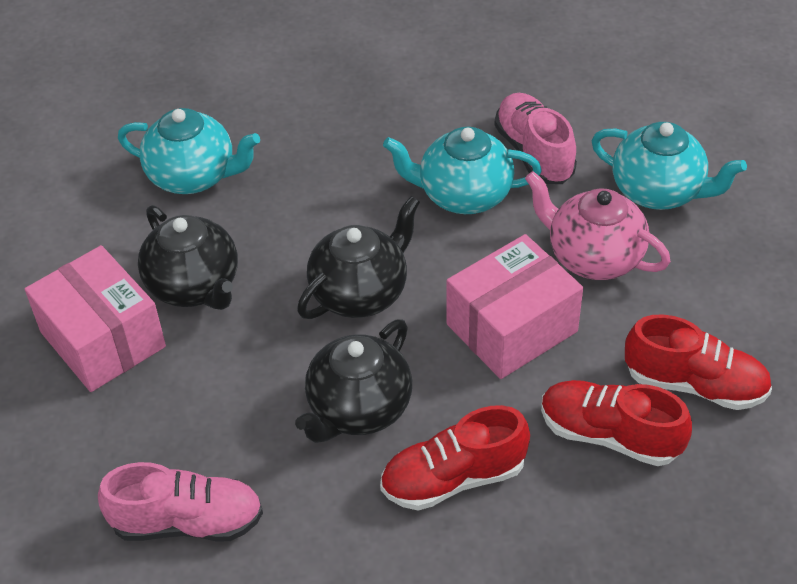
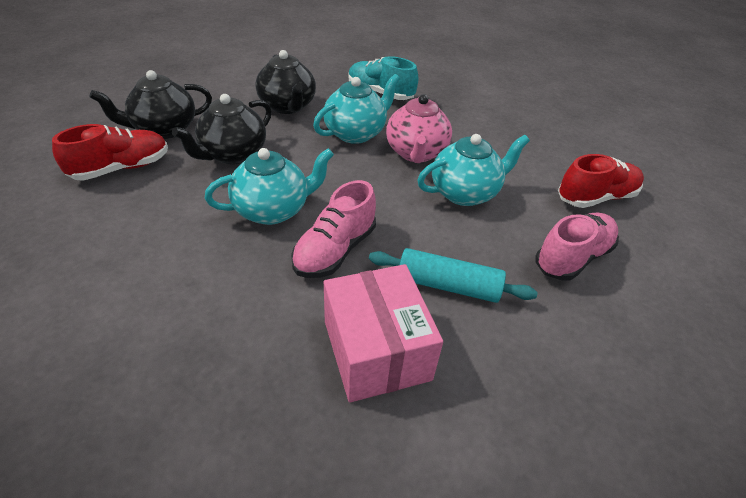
pink box: [25,245,166,392] [446,234,583,379] = 2 -> [324,264,443,402] = 1
red shoe: [380,405,530,510] [541,380,692,466] [625,314,772,410] = 3 -> [52,124,168,181] [558,154,644,208] = 2
turquoise rolling pin: none = 0 -> [369,248,538,303] = 1
turquoise shoe: none = 0 -> [348,56,418,100] = 1

